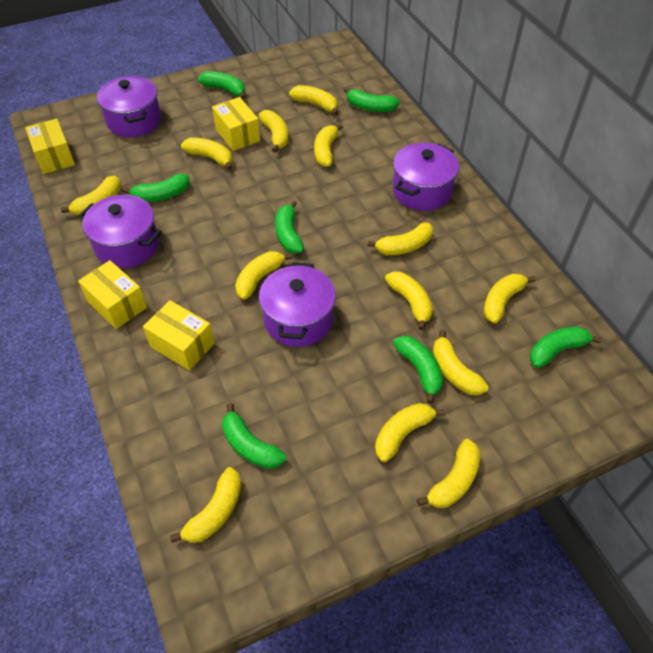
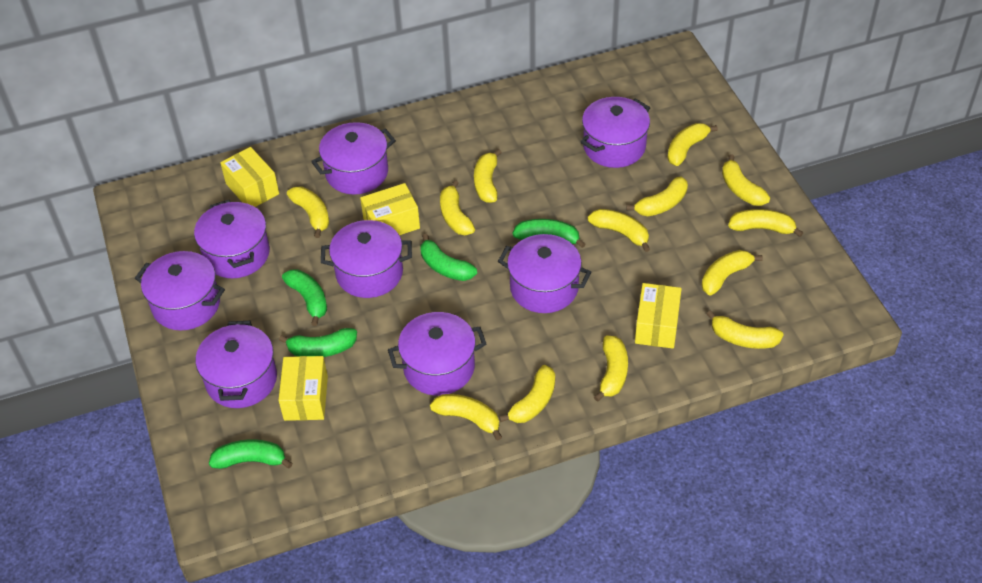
green banana: [123,174,190,202] [198,71,246,99] [222,403,286,469] [275,200,304,254] [344,87,400,112] [393,336,443,404] [530,327,602,368] = 7 -> [209,440,292,469] [279,328,357,357] [282,269,327,326] [421,234,477,281] [513,219,585,248] = 5
purple pot: [79,195,162,268] [97,76,161,137] [259,262,336,347] [393,143,459,211] = 4 -> [135,251,225,330] [194,200,270,278] [196,321,277,408] [311,122,396,195] [321,220,412,298] [388,312,486,395] [498,234,591,313] [581,97,650,168] = 8

